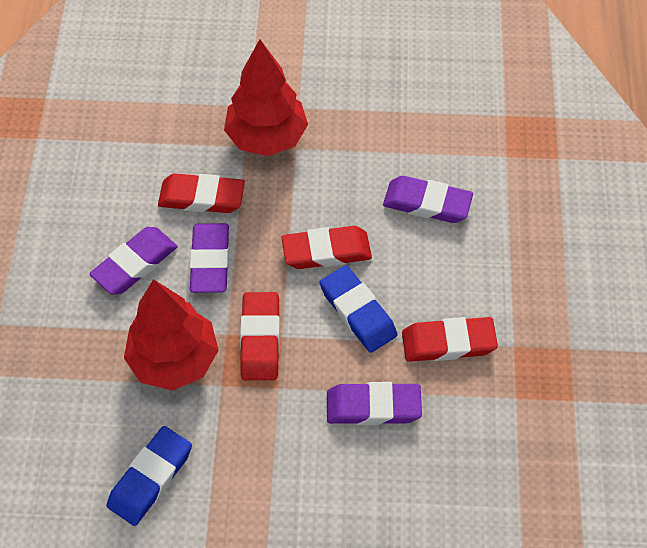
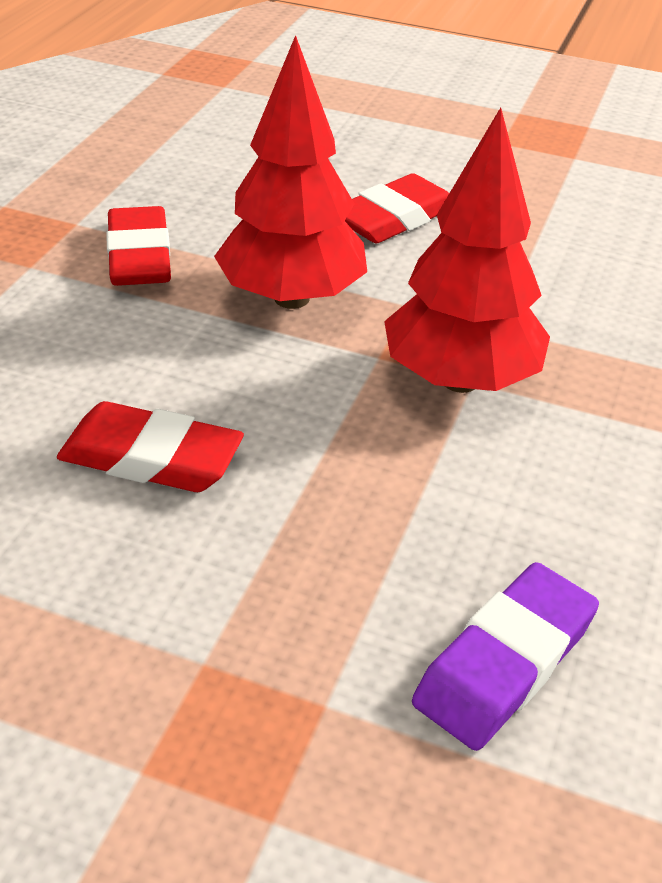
blue eraser: [107,426,192,526] [319,265,398,353] = 2 -> none = 0
purple eraser: [89,227,178,294] [190,223,229,293] [327,382,422,425] [383,176,473,223] = 4 -> [412,562,599,751] = 1
red eraser: [158,173,245,213] [240,292,280,380] [281,226,372,269] [402,317,498,362] = 4 -> [57,401,244,492] [106,206,171,286] [345,173,449,243] = 3

